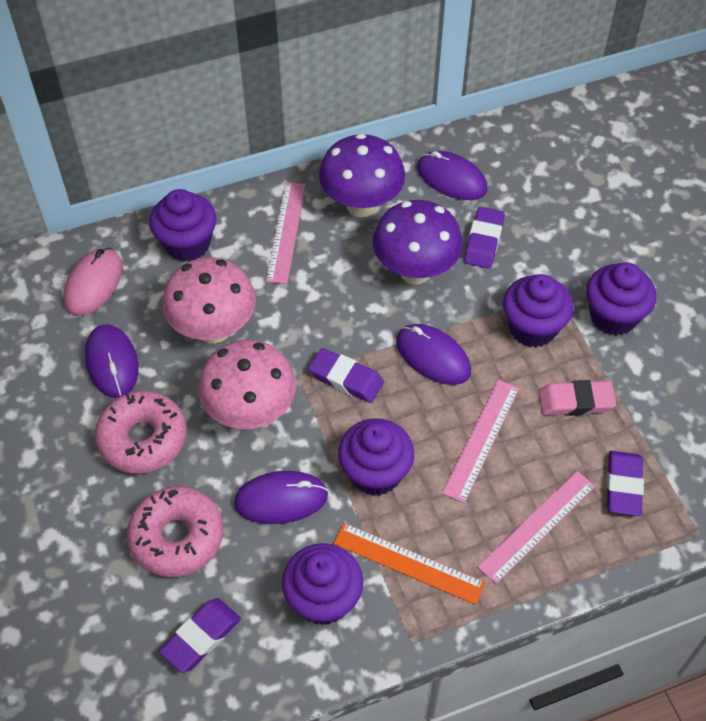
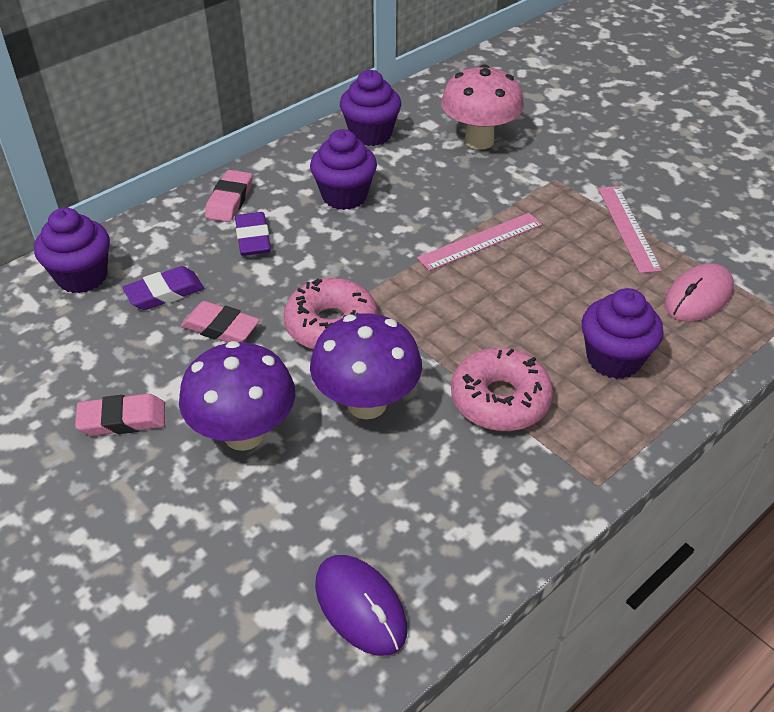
orange ruler: [333,523,485,605] = 1 -> none = 0
pink eraser: [538,380,616,416] = 1 -> [75,394,165,436] [181,301,260,343] [205,170,252,222] = 3
pink mushroom: [162,257,256,344] [198,340,296,429] = 2 -> [441,64,524,150] = 1
pink ruler: [266,182,306,284] [442,380,519,503] [477,471,595,584] = 3 -> [417,213,542,271] [598,186,662,273] = 2
purple cupcake: [150,189,216,262] [282,543,363,625] [338,418,414,496] [503,274,573,348] [586,262,656,336] = 5 -> [34,208,110,293] [310,129,377,210] [340,70,401,146] [582,288,664,379] = 4
purple eraser: [159,598,241,673] [309,348,384,403] [464,207,505,268] [607,451,644,516] = 4 -> [123,266,204,310] [235,212,271,256] = 2
purple mouse: [85,324,139,398] [234,471,328,524] [396,324,471,385] [417,151,488,200] = 4 -> [315,555,407,656] = 1

